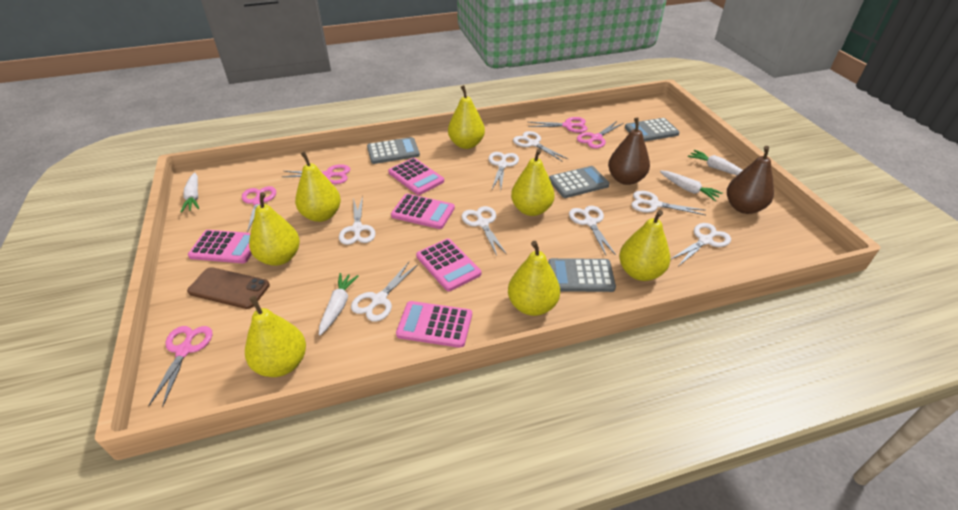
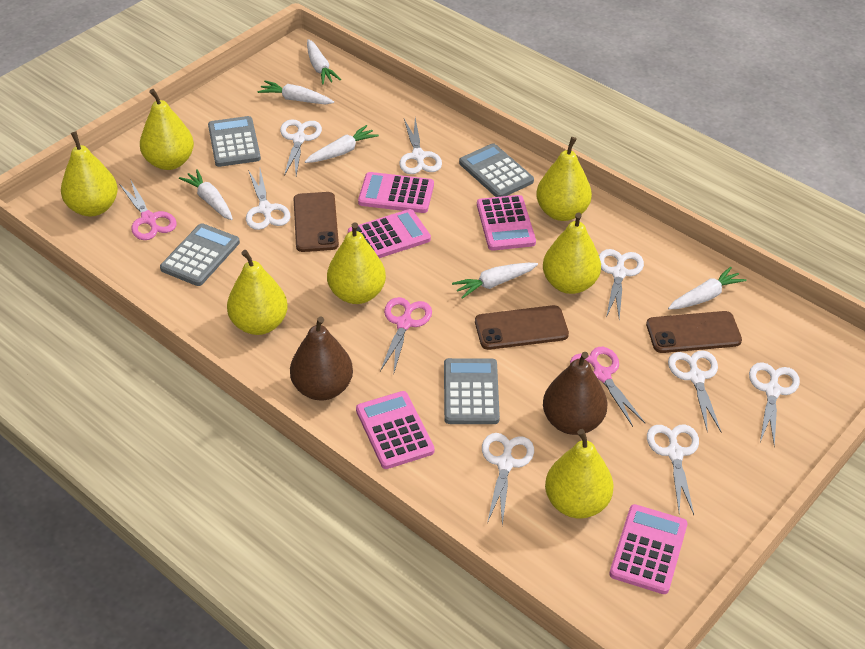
brown phone: [187,267,270,309] = 1 -> [294,192,339,252] [475,305,569,350] [646,311,742,353] = 3
pink scissors: [148,326,212,407] [242,186,276,233] [282,164,350,184] [528,117,588,133] [577,121,624,149] = 5 -> [119,179,177,240] [380,297,432,372] [570,347,645,427] = 3
white carrot: [181,172,199,212] [319,273,358,336] [660,171,723,201] [688,150,743,175] = 4 -> [179,169,233,220] [257,81,334,104] [305,125,379,163] [307,39,341,85] [452,263,538,299] [668,267,746,310] = 6

